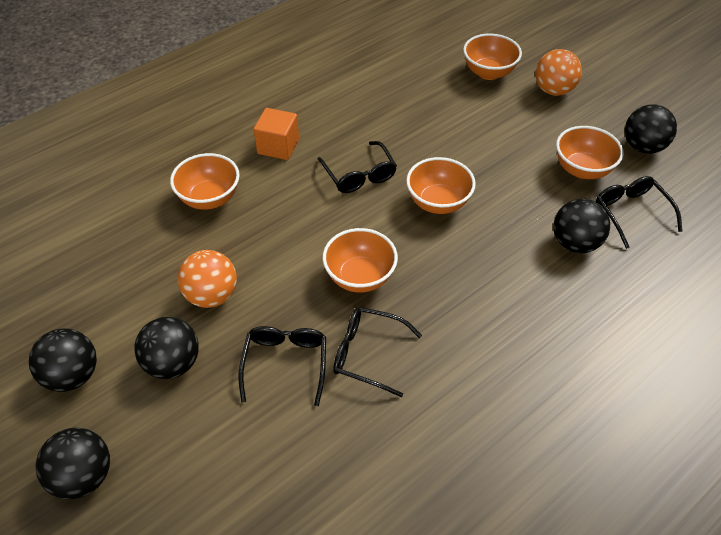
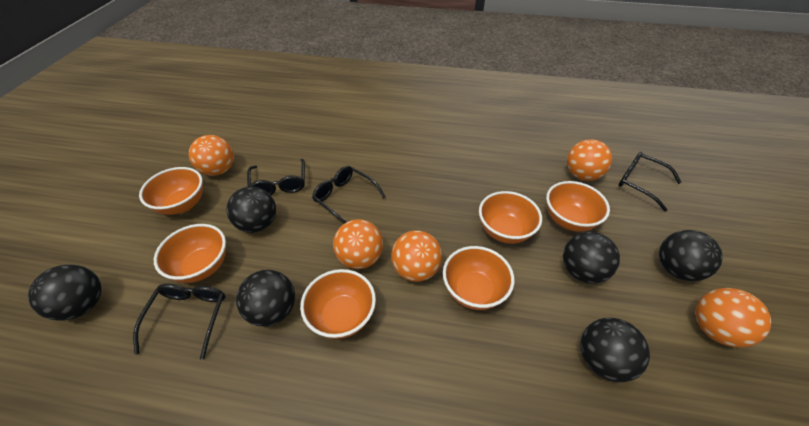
black ball: [29,329,97,392] [36,428,110,499] [134,317,199,379] [553,199,610,253] [625,104,677,154] = 5 -> [28,265,102,321] [226,187,276,233] [236,270,295,327] [563,232,620,283] [580,318,650,382] [659,230,723,281] = 6
orange ball: [178,250,237,308] [535,49,582,96] = 2 -> [189,135,234,176] [333,219,383,269] [391,230,442,282] [567,139,612,181] [695,288,771,347] = 5
orange bowl: [170,153,240,210] [322,228,398,293] [406,157,476,214] [463,33,522,80] [556,126,624,179] = 5 -> [139,167,203,215] [154,224,226,283] [300,269,376,339] [443,246,514,310] [479,191,542,244] [546,181,610,232] = 6
orange cube: [253,108,299,160] = 1 -> none = 0

